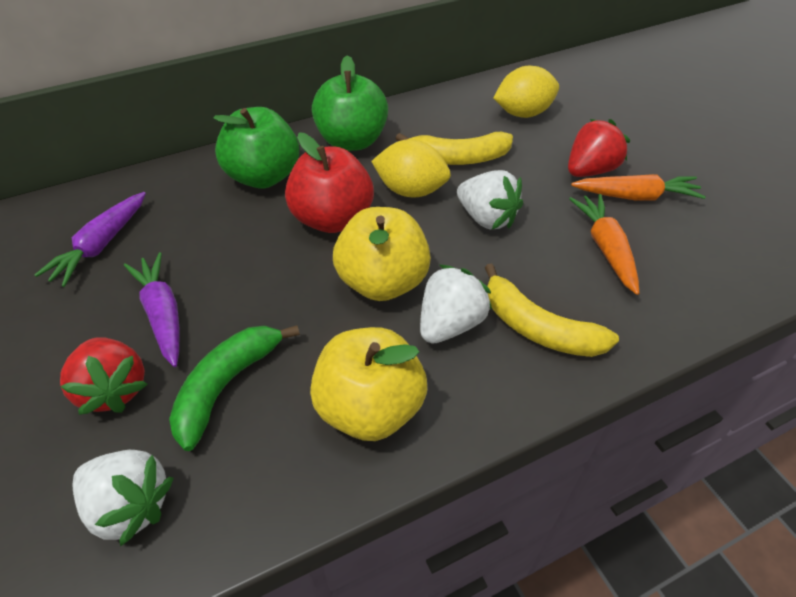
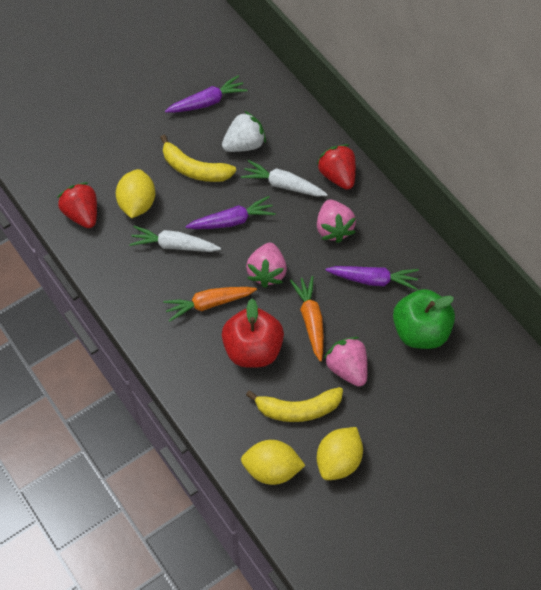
green apple: [213,107,299,189] [312,55,388,151] = 2 -> [393,289,455,349] = 1
green banana: [169,325,300,451] = 1 -> none = 0
pink strawberry: none = 0 -> [246,243,287,288] [317,199,356,243] [324,337,368,387] = 3
purple carrot: [35,192,146,287] [124,252,180,367] = 2 -> [165,75,247,113] [185,196,276,229] [326,266,419,290] = 3
white carrot: none = 0 -> [129,226,221,252] [241,160,328,197] = 2
white strawberry: [73,450,174,547] [420,265,492,344] [457,170,523,230] = 3 -> [222,111,266,152] = 1
yellow apple: [310,327,427,441] [333,207,431,301] = 2 -> none = 0
yellow lemon: [371,139,451,197] [493,66,559,118] = 2 -> [116,169,155,218] [241,440,306,485] [317,427,363,480] = 3

